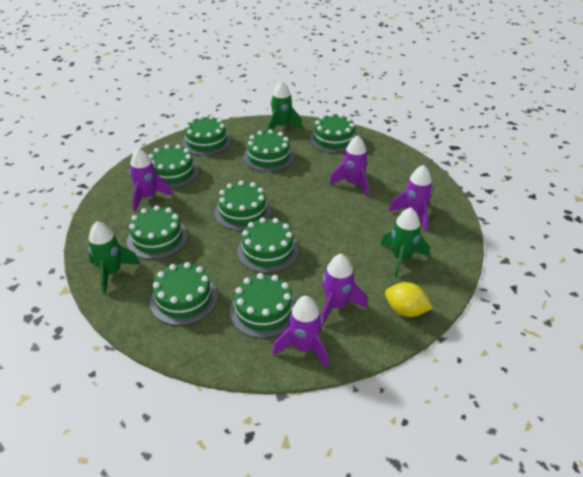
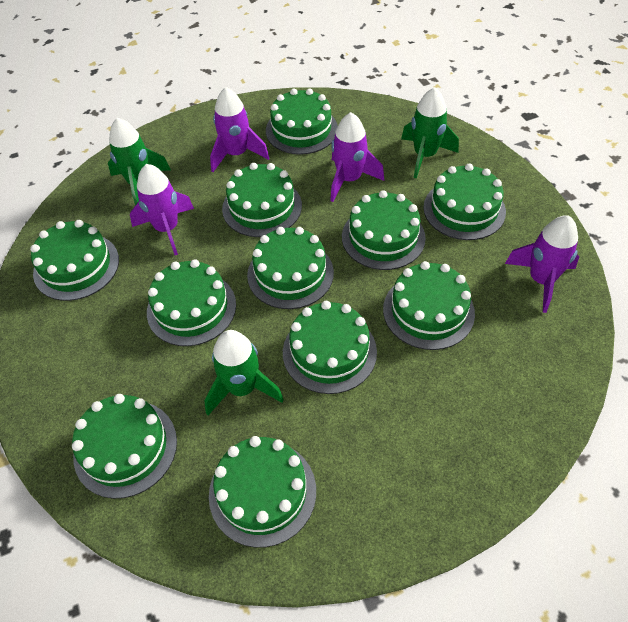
green cake: [127,205,188,260] [149,145,199,189] [150,262,218,326] [182,116,231,156] [214,181,271,231] [230,273,296,338] [237,218,299,273] [244,130,294,172] [310,113,357,153] = 9 -> [30,220,119,301] [72,394,177,499] [147,259,236,346] [209,436,316,548] [222,163,302,237] [247,227,334,309] [266,88,338,155] [283,301,377,394] [342,190,426,270] [383,261,475,350] [423,164,506,240] = 11
purple rocket: [129,148,173,212] [273,296,329,369] [321,254,368,326] [329,135,369,197] [389,165,433,231] = 5 -> [130,164,194,255] [210,87,269,172] [330,112,384,202] [505,215,579,313] = 4
yellow lemon: [385,282,433,317] = 1 -> none = 0

